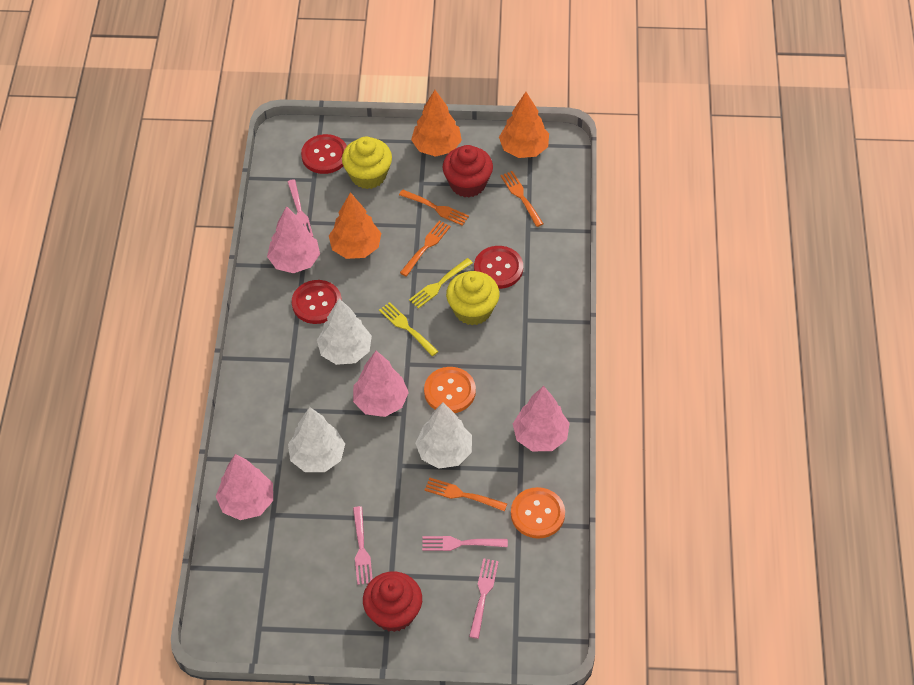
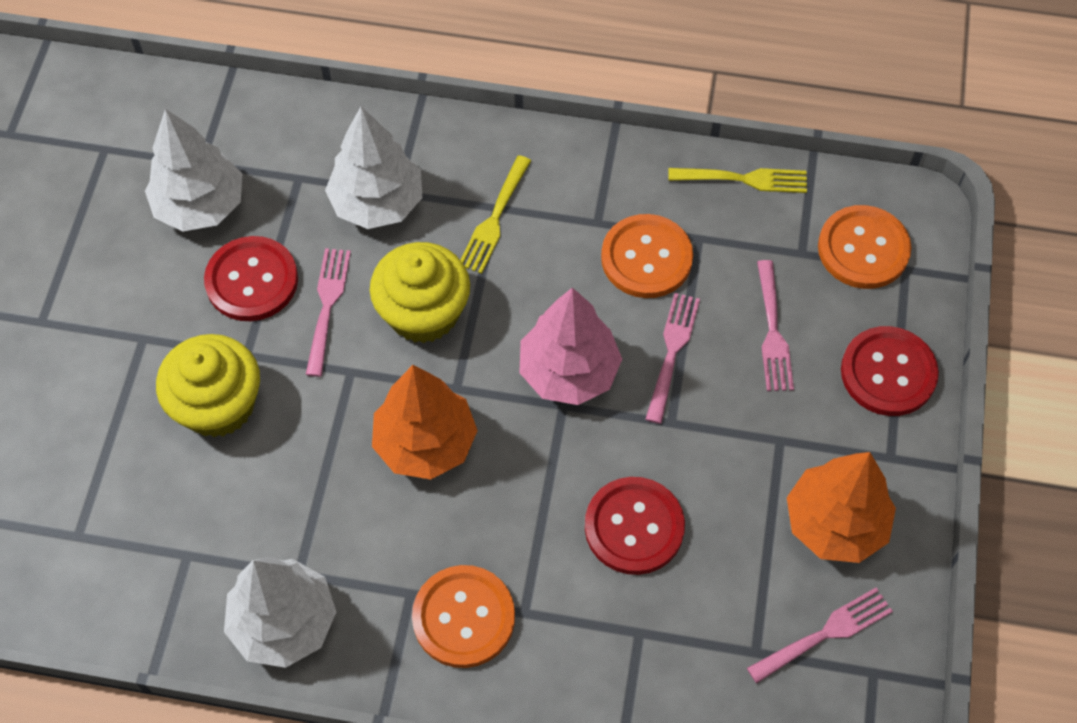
orange button: [424,367,476,413] [511,487,565,539] = 2 -> [412,565,515,668] [601,214,693,298] [818,205,912,289] = 3
orange fork: [399,189,469,226] [400,221,451,276] [424,478,507,511] [500,171,544,227] = 4 -> none = 0
orange tree: [329,192,381,259] [411,90,462,157] [499,92,549,158] = 3 -> [372,365,478,480] [787,452,896,563] = 2
pink tree: [216,454,273,520] [267,206,320,273] [353,351,409,417] [513,386,570,451] = 4 -> [519,287,622,405] = 1
red cupcake: [363,571,422,632] [443,145,493,198] = 2 -> none = 0

